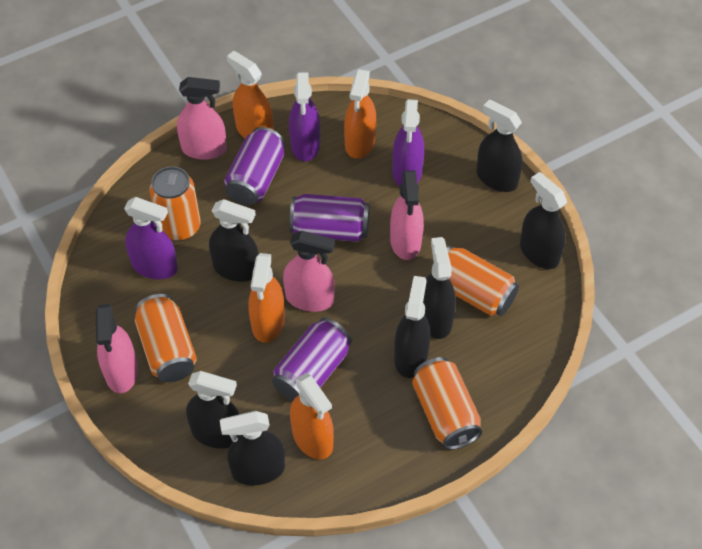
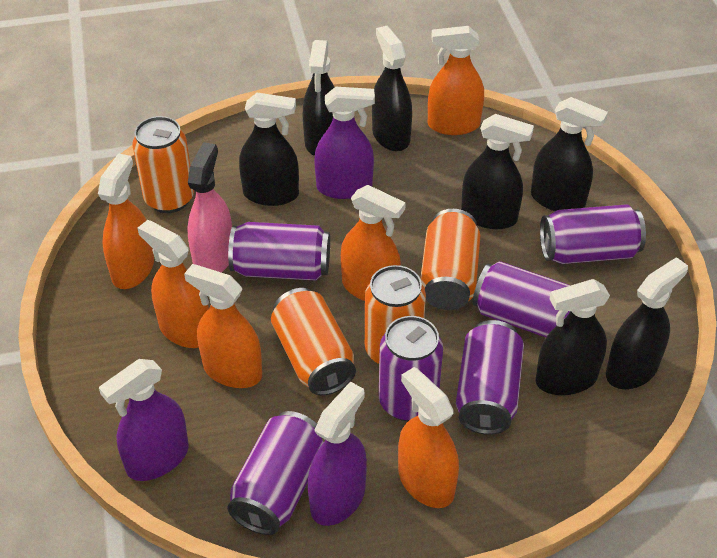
orange spray bottle: [226,51,273,138] [248,253,285,343] [290,373,334,460] [344,69,376,159] = 4 -> [98,153,154,289] [138,220,209,348] [184,264,262,388] [341,185,406,301] [398,367,459,508] [428,26,484,135] = 6
pink spray bottle: [95,304,138,393] [177,77,227,160] [283,231,335,312] [390,170,424,260] = 4 -> [187,142,232,272] = 1
purple can: [224,127,285,205] [272,318,352,402] [289,194,370,242] = 3 -> [227,411,324,535] [228,222,330,281] [379,316,443,421] [456,320,524,435] [473,261,571,337] [540,204,646,264] = 6

